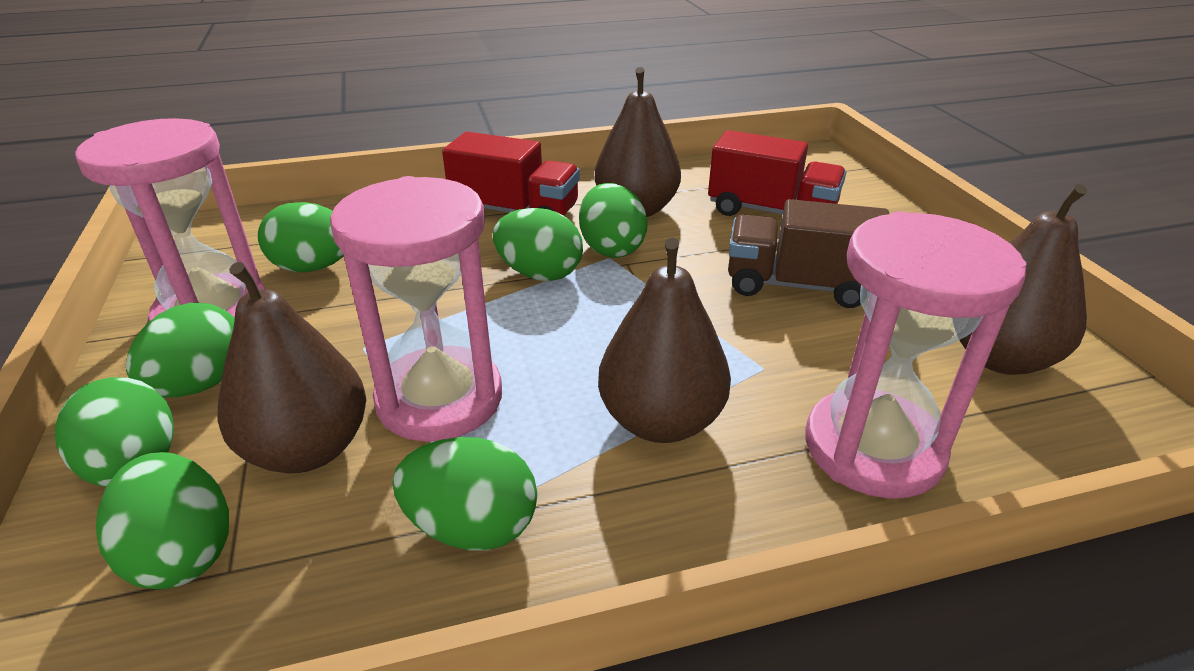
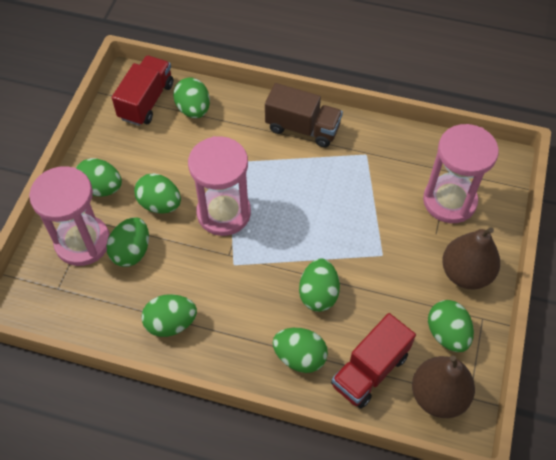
brown pear: [218,262,366,473] [594,67,681,217] [598,238,731,443] [960,184,1087,375] = 4 -> [412,356,475,418] [442,228,500,289] = 2
green egg: [55,377,174,487] [96,452,229,589] [126,303,235,398] [258,202,344,272] [393,437,537,550] [493,208,583,281] [579,183,648,258] = 7 -> [76,158,122,197] [107,217,149,267] [134,173,181,214] [141,294,197,337] [173,77,210,118] [273,328,328,373] [299,259,340,312] [428,300,474,352] = 8

